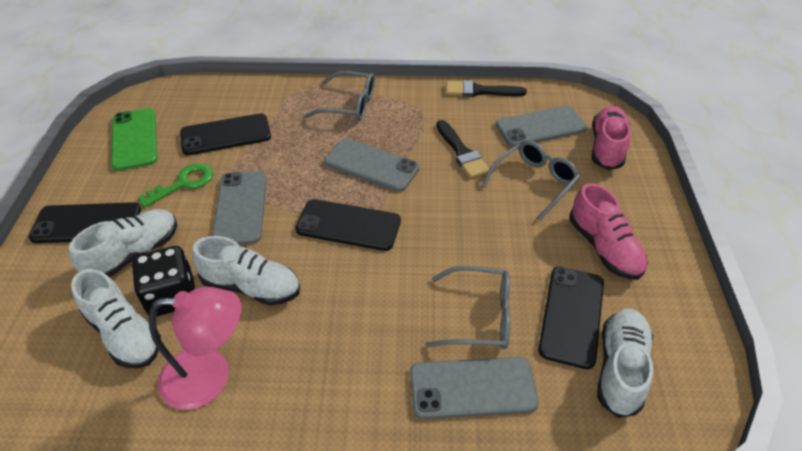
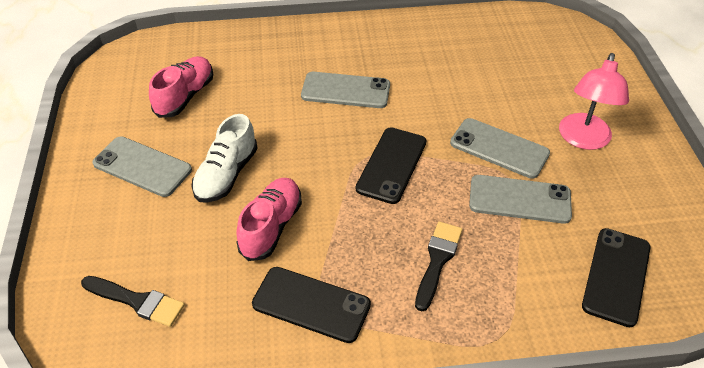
black dice: [132,246,195,316] = 1 -> none = 0
black phone: [29,202,141,243] [180,113,271,155] [295,199,401,251] [538,267,604,369] = 4 -> [252,267,371,343] [356,128,426,204] [582,228,651,327] = 3
green key: [138,163,213,208] = 1 -> none = 0
green phone: [111,108,157,171] = 1 -> none = 0
grey glasses: [305,71,375,121] [425,266,510,349] [482,140,580,221] = 3 -> none = 0
white shoe: [69,209,177,277] [71,269,161,368] [192,236,300,305] [597,309,653,418] = 4 -> [191,114,258,203] = 1

